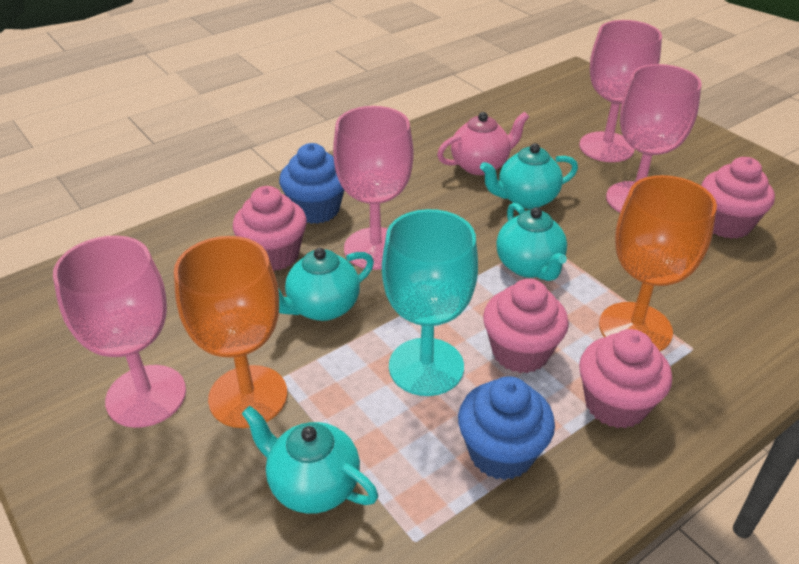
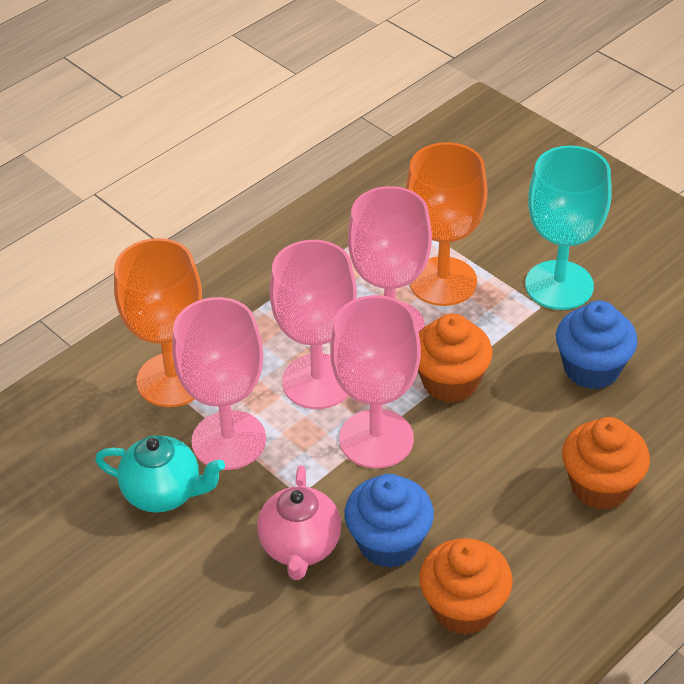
orange cupcake: none = 0 -> [418,314,493,403] [419,538,513,635] [562,417,650,510] = 3
pink cupcake: [233,186,307,271] [483,279,569,373] [579,329,672,429] [701,157,775,239] = 4 -> none = 0
turquoise teapot: [242,406,378,514] [278,248,374,321] [480,143,578,209] [496,203,567,281] = 4 -> [95,435,225,513] = 1

